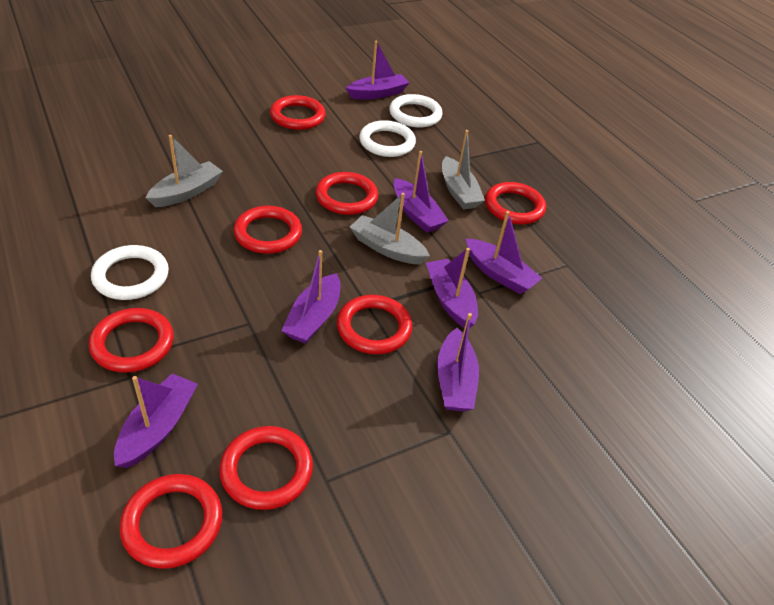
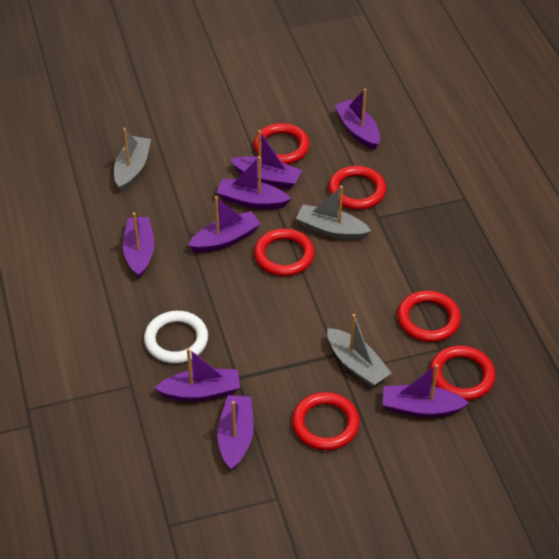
purple boat: [114,373,198,468] [281,250,341,344] [346,41,410,99] [394,151,449,233] [426,248,478,328] [437,313,479,411] [466,211,542,294] = 7 -> [123,212,155,278] [155,348,240,401] [188,196,261,253] [216,156,291,209] [217,395,254,470] [230,130,302,189] [334,89,380,150] [382,364,469,417] = 8
red ring: [89,308,174,373] [120,474,222,569] [219,426,313,510] [234,206,302,254] [270,95,326,130] [315,172,378,215] [337,295,412,354] [485,182,546,225] = 8 -> [254,123,310,164] [254,228,315,276] [292,392,360,450] [328,166,386,210] [397,290,461,342] [430,345,496,400] = 6
white ring: [91,245,169,300] [359,120,416,157] [389,94,442,128] = 3 -> [144,311,208,363] = 1

